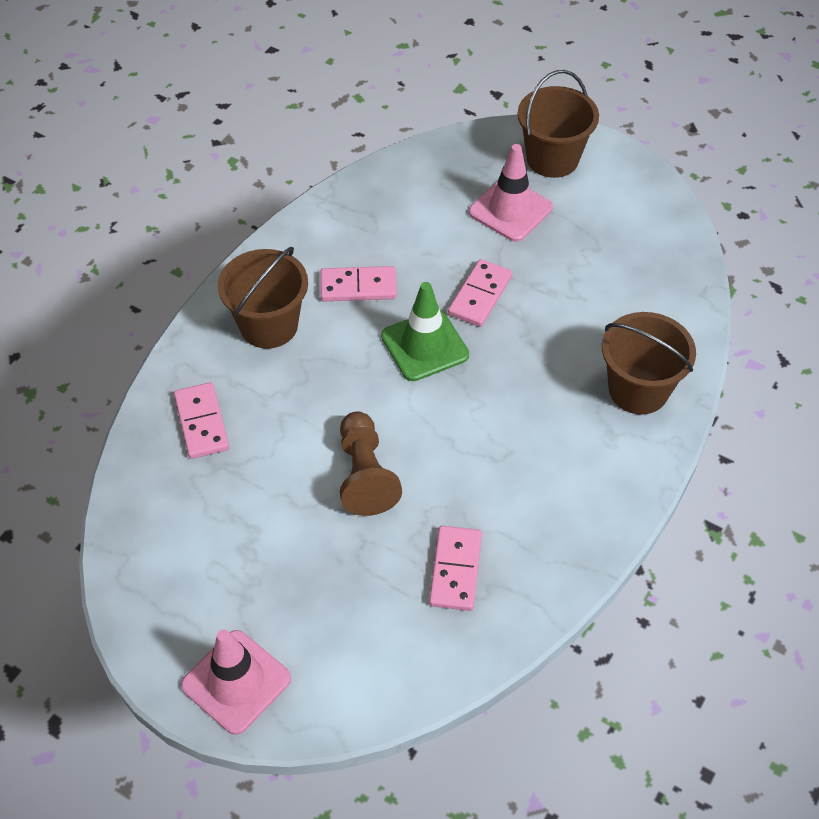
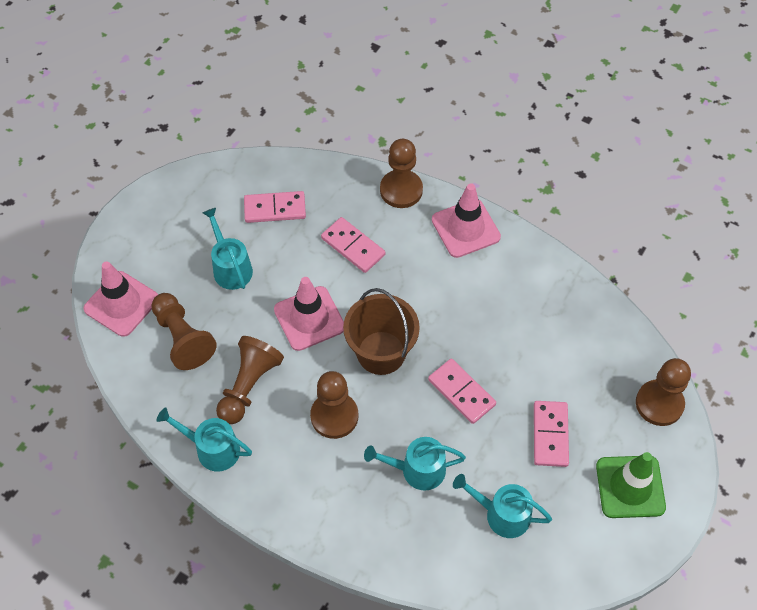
brown bucket: [218,247,308,349] [518,70,599,178] [602,312,696,415] = 3 -> [343,288,420,375] = 1
brown pawn: [340,411,402,516] = 1 -> [151,293,217,370] [216,336,284,424] [310,371,358,439] [380,139,423,208] [636,358,691,426] = 5
pink traffic cone: [181,630,291,735] [469,144,553,242] = 2 -> [84,261,158,337] [274,277,344,351] [432,183,501,258] = 3
turquoise watering can: none = 0 -> [157,408,252,471] [203,208,253,290] [364,437,466,491] [453,474,552,538] = 4

